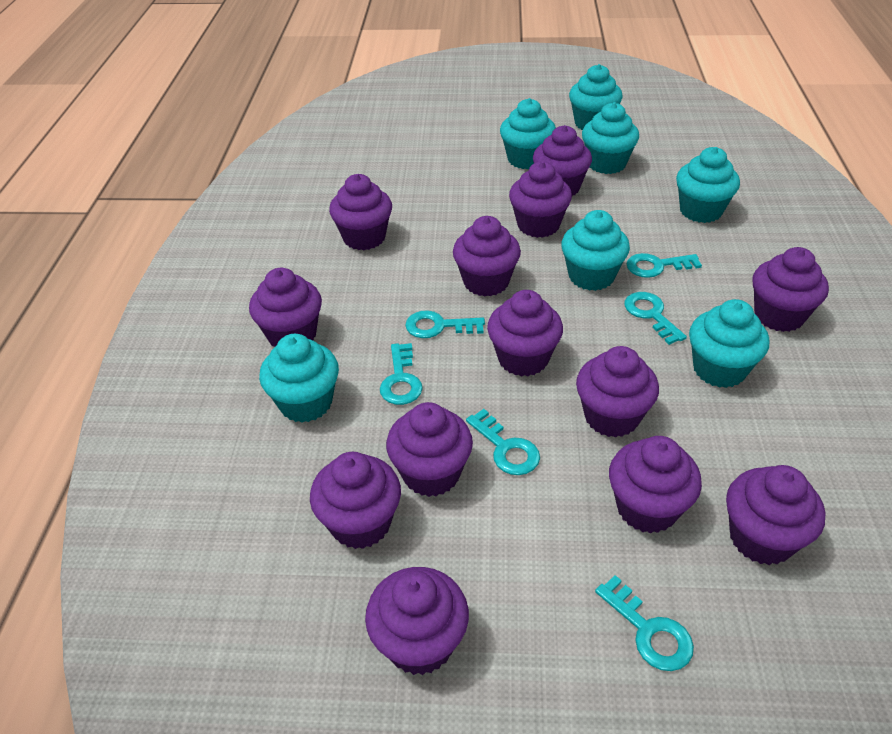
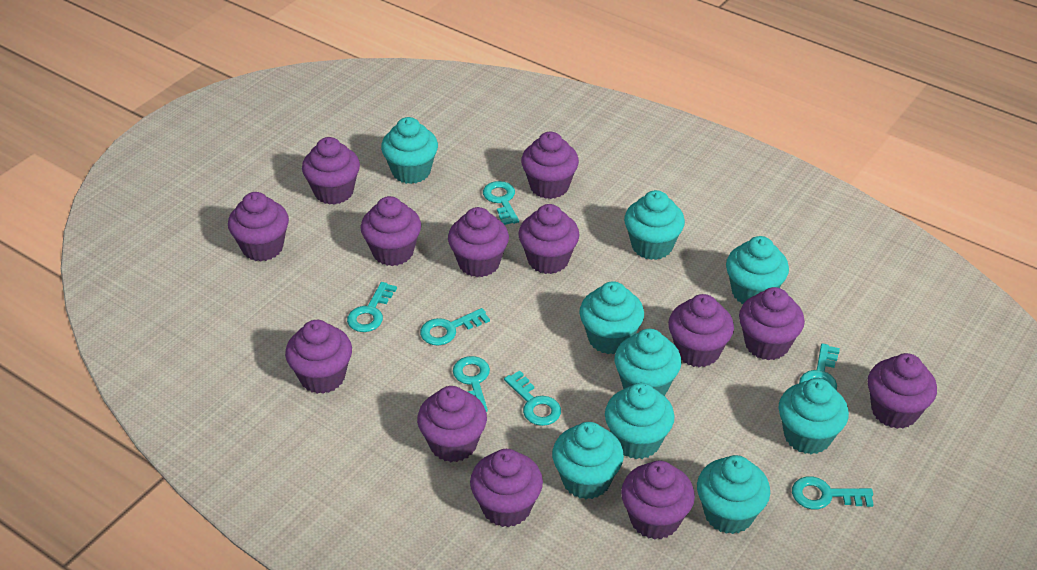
turquoise cupcake: [259,334,339,423] [500,98,556,169] [561,210,630,291] [569,64,623,130] [582,102,639,174] [676,147,740,223] [689,299,769,388] = 7 -> [381,117,438,184] [552,422,624,499] [579,281,644,354] [605,383,675,459] [614,329,682,396] [624,190,685,260] [697,455,770,534] [726,236,789,304] [779,378,849,454] = 9
turquoise key: [380,343,423,405] [405,310,485,338] [466,409,540,475] [595,575,694,671] [624,292,687,345] [627,253,702,278] = 6 -> [347,282,397,332] [420,308,490,346] [453,356,490,412] [483,181,519,225] [504,371,561,426] [792,476,874,509] [799,343,840,391] = 7

